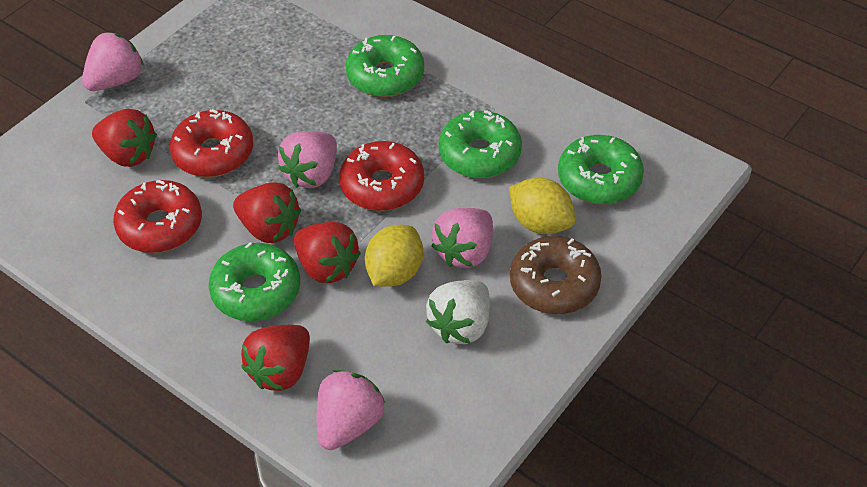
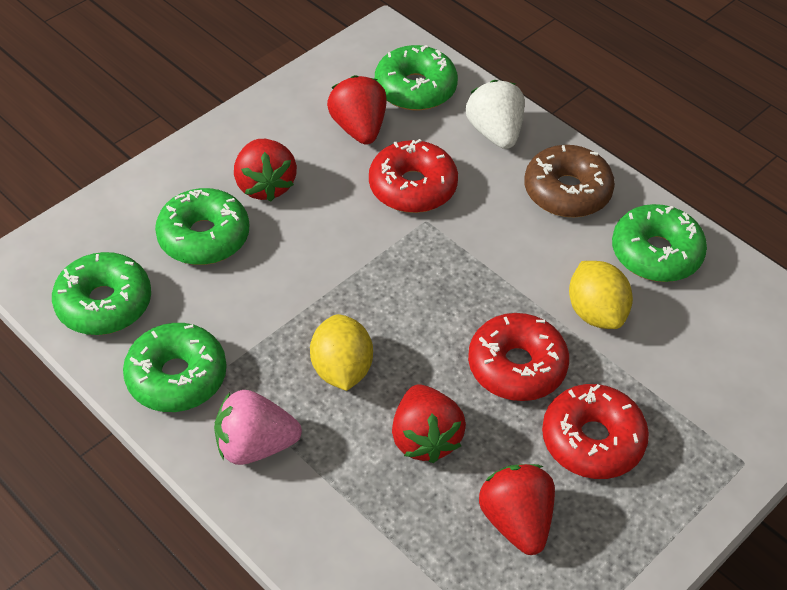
green donut: [209,242,300,321] [346,35,424,97] [438,110,522,178] [558,135,644,204] = 4 -> [52,252,151,335] [123,323,227,412] [155,188,249,265] [375,45,458,110] [612,204,707,282] = 5
pink strawberry: [82,32,144,91] [278,131,337,188] [317,370,385,450] [431,208,493,268] = 4 -> [214,390,302,465] = 1

